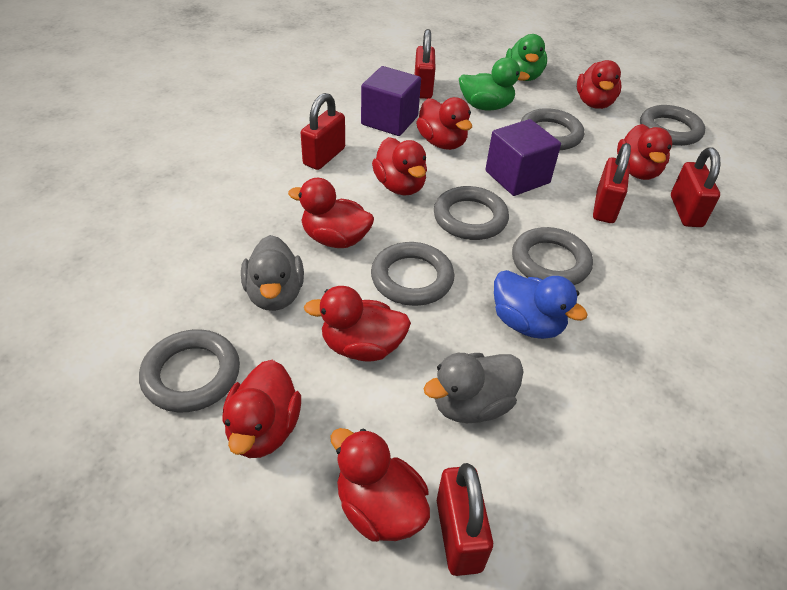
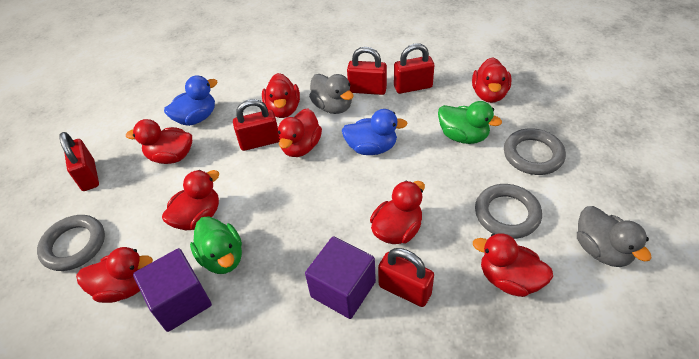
blue duck: [494,270,588,339] = 1 -> [164,75,218,126] [342,109,408,155] = 2
grey ring: [139,329,240,413] [371,242,454,306] [434,186,509,240] [512,227,593,285] [521,108,584,150] [640,105,705,146] = 6 -> [37,215,105,271] [475,184,542,239] [504,128,566,175] = 3

